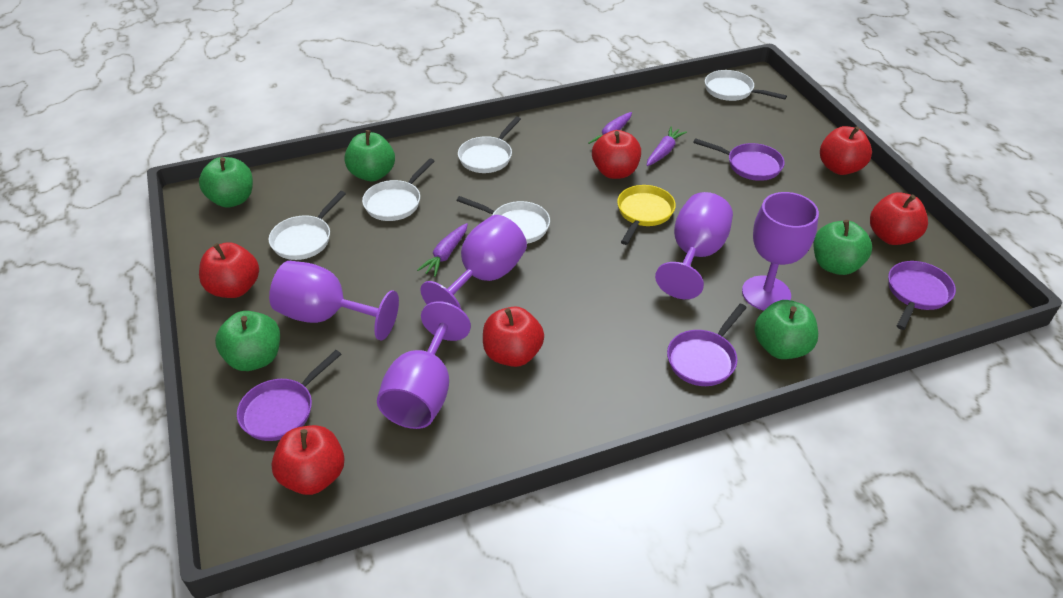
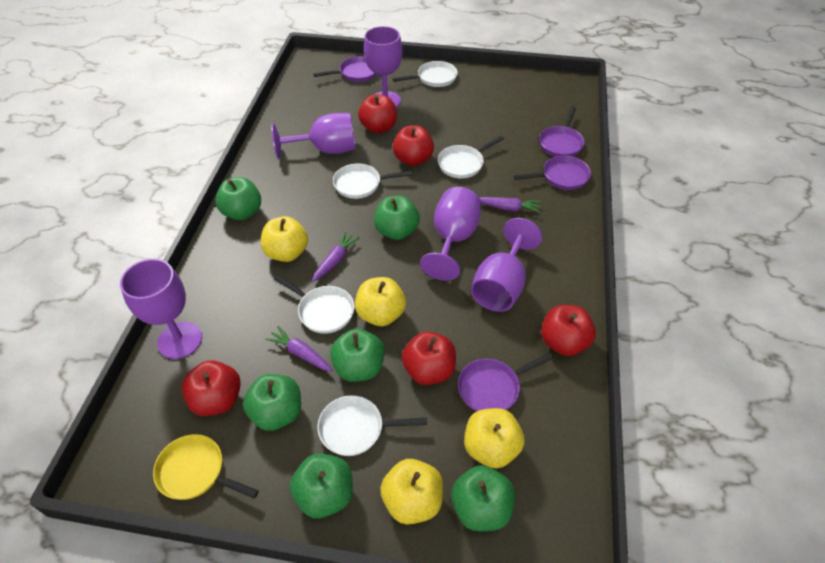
green apple: [199,157,253,208] [215,311,280,371] [344,130,395,181] [754,300,818,359] [814,220,872,275] = 5 -> [215,177,261,220] [243,374,301,431] [290,453,353,519] [330,329,385,382] [374,196,420,240] [451,465,515,531] = 6
red apple: [199,242,259,298] [271,425,345,495] [483,306,544,367] [592,130,641,179] [820,126,872,175] [870,192,928,245] = 6 -> [182,360,241,416] [358,94,397,133] [393,125,434,166] [402,332,456,385] [541,305,596,356] = 5
yellow apple: none = 0 -> [261,216,308,262] [355,277,406,326] [380,459,443,524] [464,408,525,469] = 4

